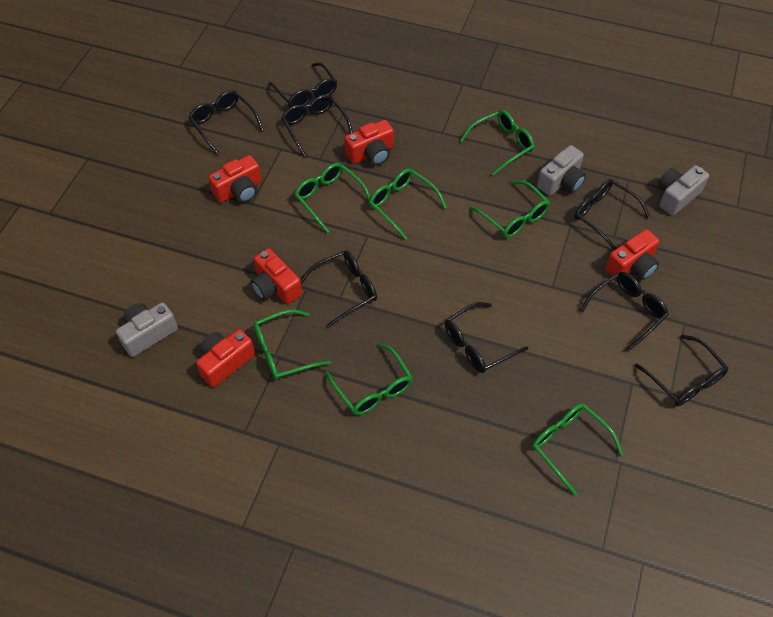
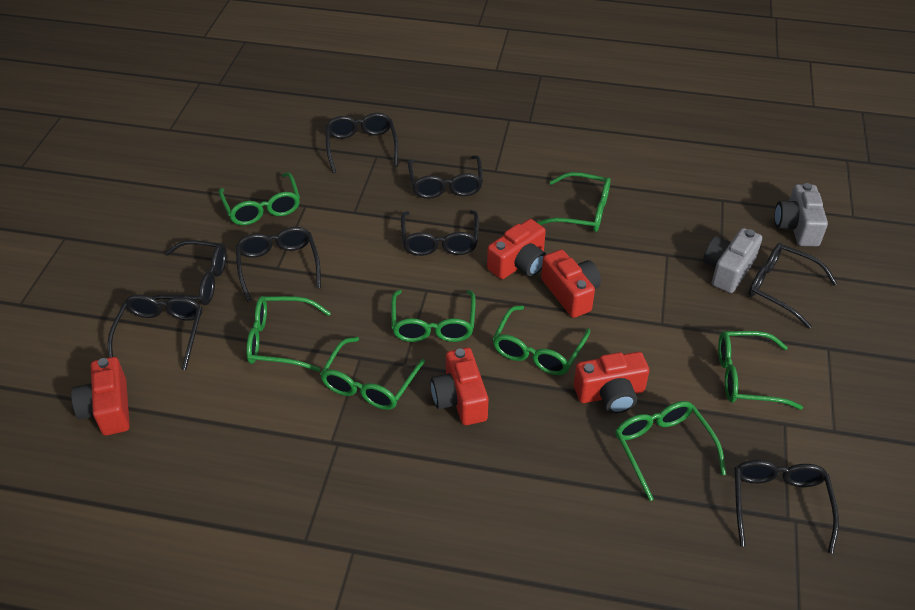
green glasses: [253,309,331,380] [294,163,371,233] [325,343,413,415] [369,168,447,240] [460,110,534,176] [470,180,550,238] [532,403,624,496] = 7 -> [218,172,300,225] [246,296,331,372] [320,337,425,410] [391,290,476,342] [493,305,590,375] [537,172,610,232] [615,401,726,501] [718,331,803,410] = 8
grey camera: [116,302,178,357] [537,145,586,196] [658,165,709,216] = 3 -> [703,228,762,293] [774,183,828,246] = 2

